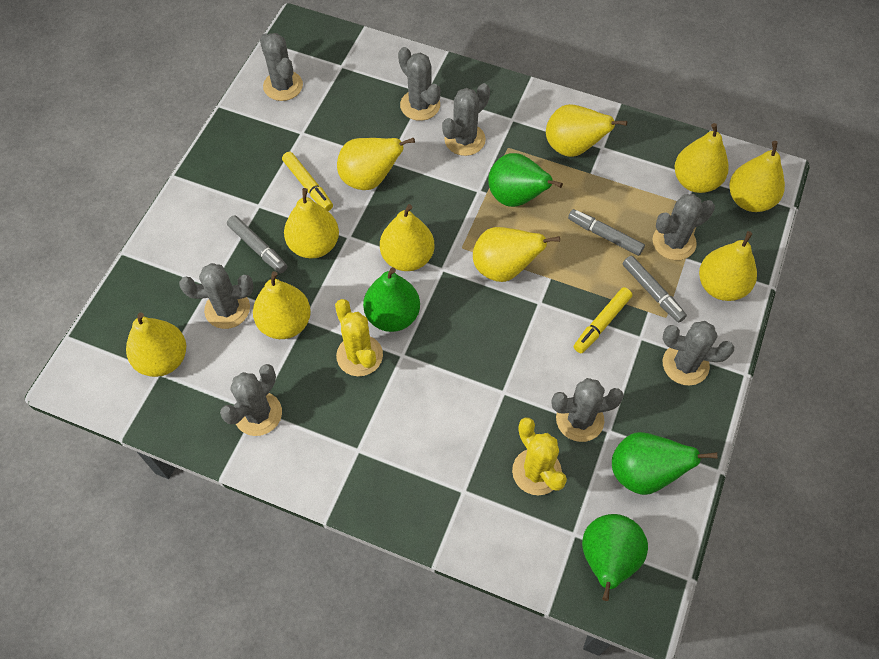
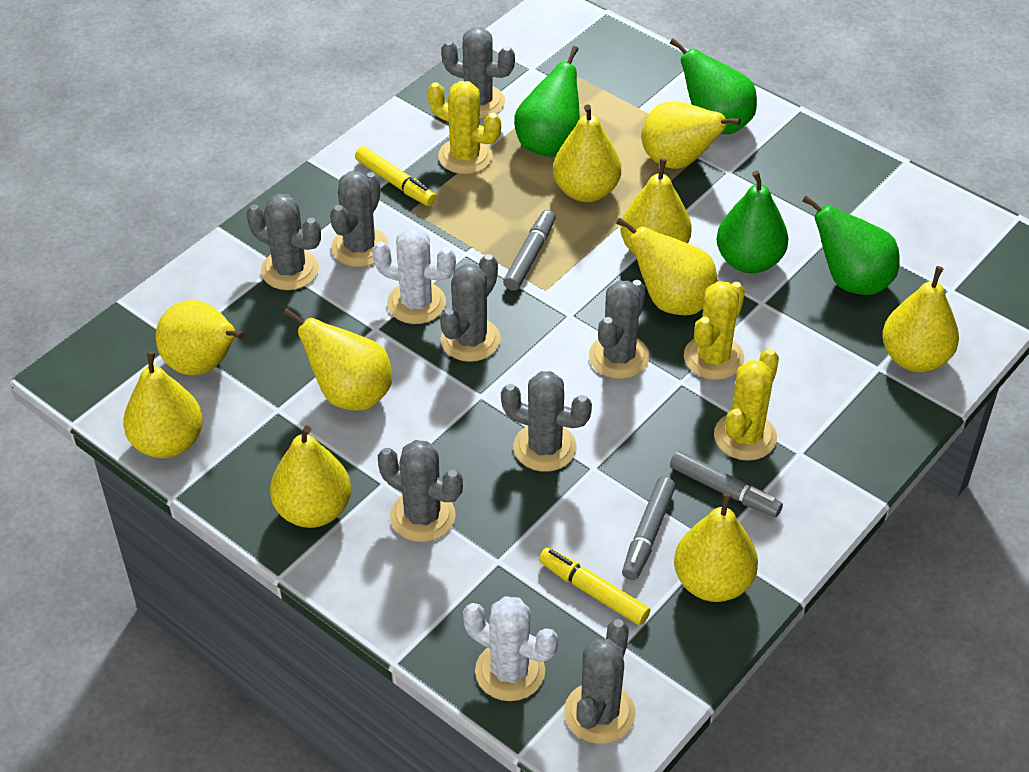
white cactus: none = 0 -> [372,227,456,324] [463,596,558,701] = 2
yellow cactus: [335,299,383,376] [512,417,567,495] = 2 -> [427,81,501,174] [684,281,745,380] [714,348,779,461] = 3

